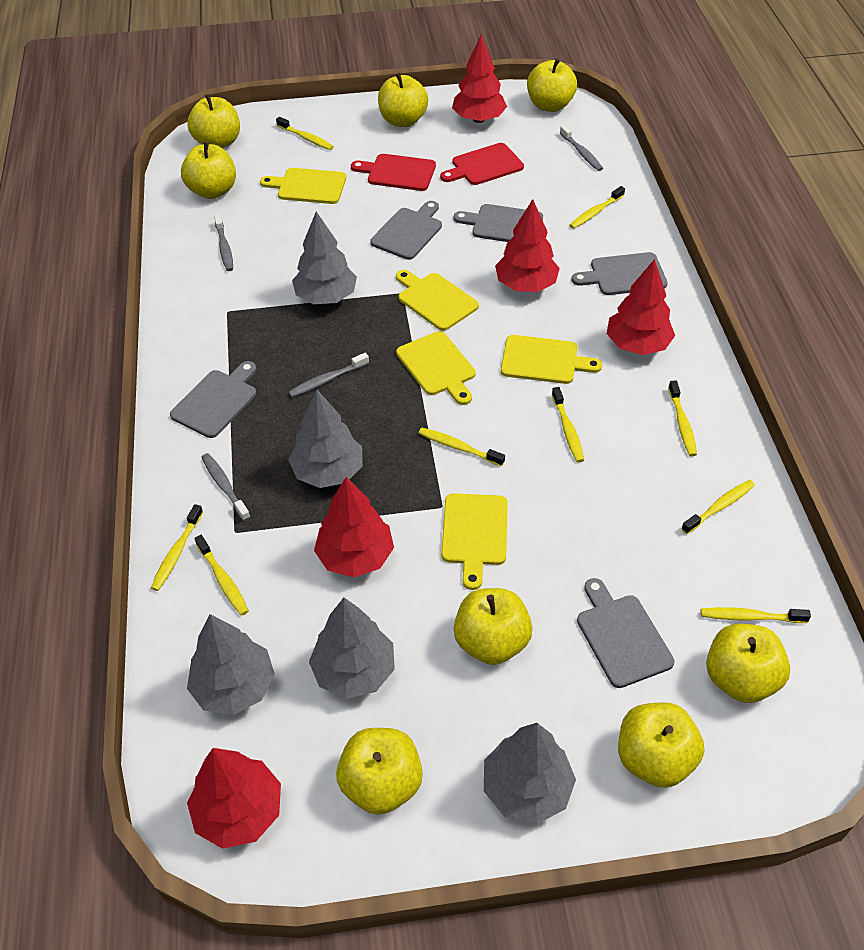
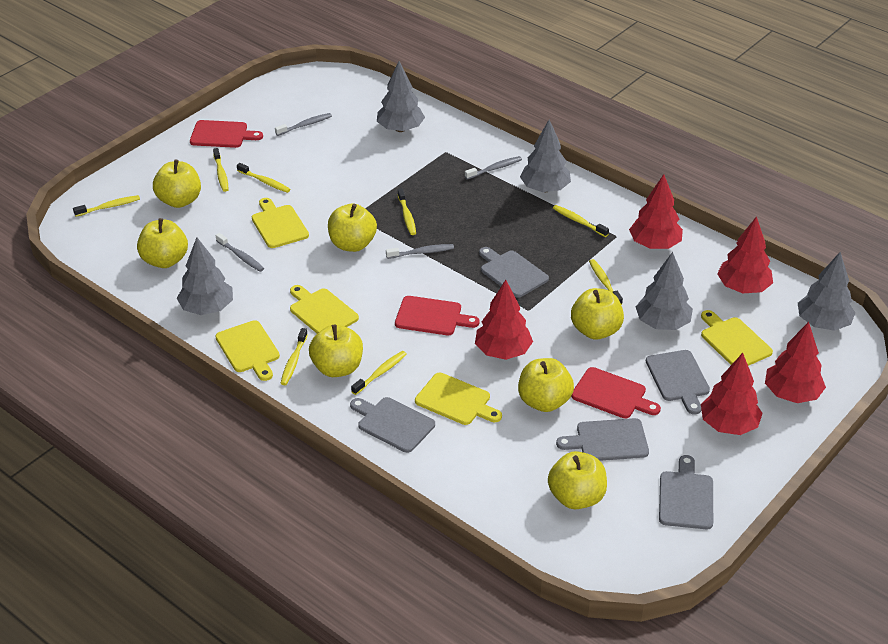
red cutting board: [351,154,436,191] [440,143,524,185] = 2 -> [190,120,263,148] [395,296,479,335] [571,367,661,418] = 3
yellow apple: [181,142,236,199] [187,94,240,148] [336,728,423,815] [378,72,428,127] [453,588,532,665] [527,58,577,112] [618,702,705,788] [706,624,790,703] = 8 -> [137,218,188,268] [153,159,201,208] [309,324,363,377] [328,204,377,252] [518,358,574,412] [548,451,607,509] [571,288,624,339] = 7
yellow toothbrush: [151,504,203,591] [195,535,249,616] [276,117,334,150] [419,428,505,467] [552,387,584,462] [569,186,625,229] [668,381,697,456] [681,480,755,534] [701,607,811,623] = 9 -> [73,195,140,217] [213,148,229,192] [237,163,291,193] [280,328,308,385] [351,351,407,395] [398,188,416,235] [553,205,609,237] [589,259,623,305] = 8

